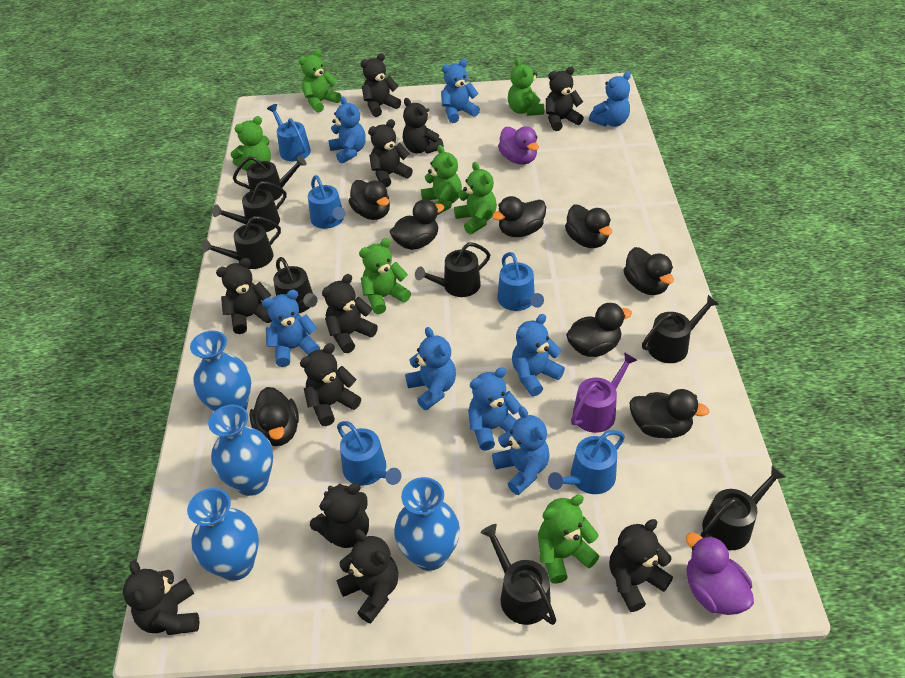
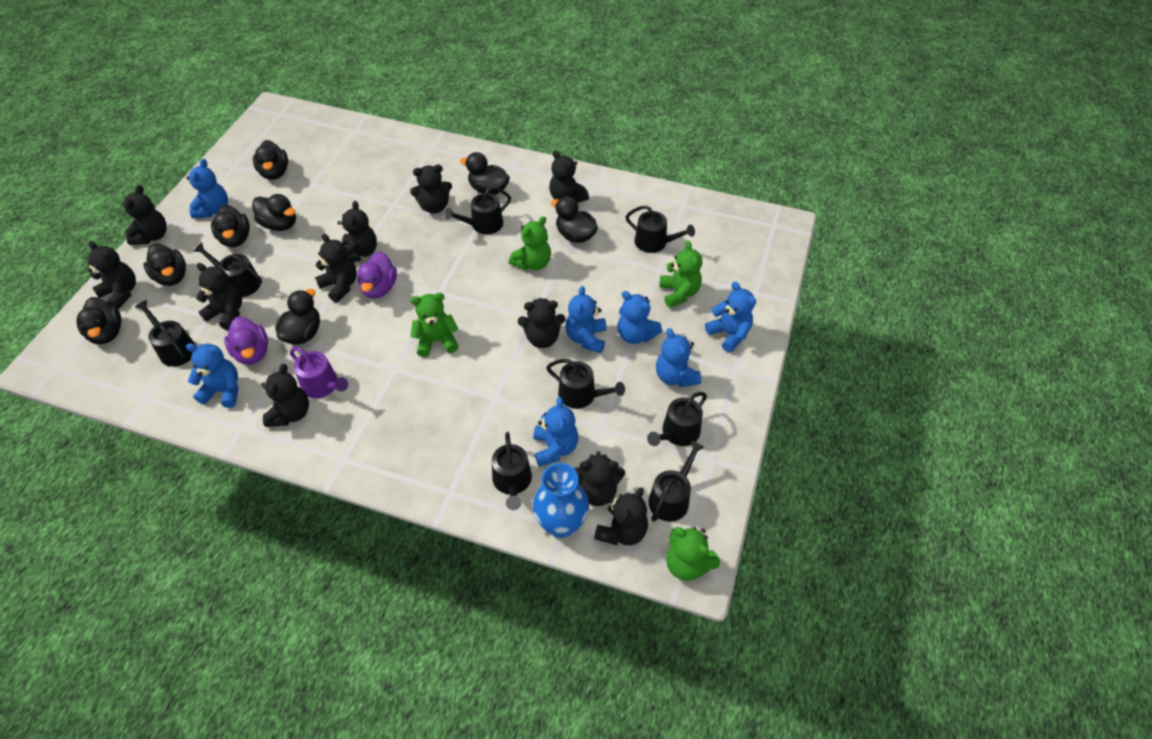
blue teddy bear: [262,290,320,367] [328,96,366,164] [405,327,456,410] [441,59,480,123] [468,367,521,451] [492,406,550,495] [512,314,565,396] [589,72,631,127] = 8 -> [186,159,228,218] [186,343,238,408] [533,397,578,467] [565,286,606,353] [617,291,662,344] [656,328,701,387] [705,282,756,353] = 7
blue vase: [187,488,259,581] [190,331,251,411] [208,404,273,496] [394,477,460,571] = 4 -> [533,463,589,538] = 1
blue watering can: [267,104,311,161] [308,175,346,229] [337,421,401,486] [497,252,544,311] [548,430,625,494] = 5 -> none = 0
green teddy bear: [231,116,271,171] [299,49,341,113] [359,238,411,314] [421,145,462,215] [454,162,497,234] [508,58,544,116] [538,495,600,584] = 7 -> [410,293,459,357] [509,216,551,270] [660,240,702,308] [666,527,720,581] = 4

